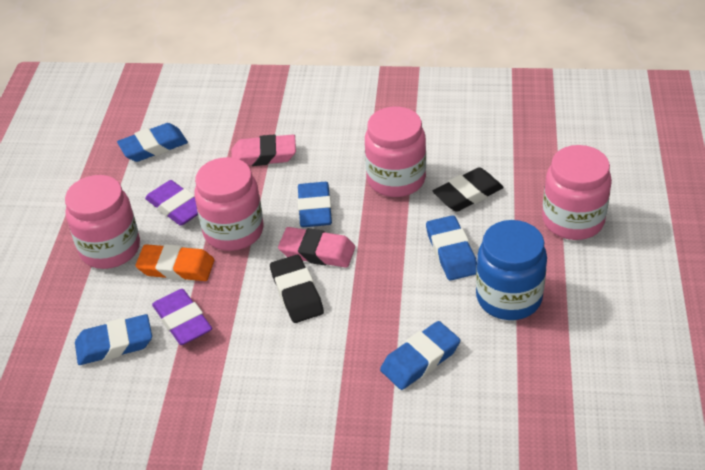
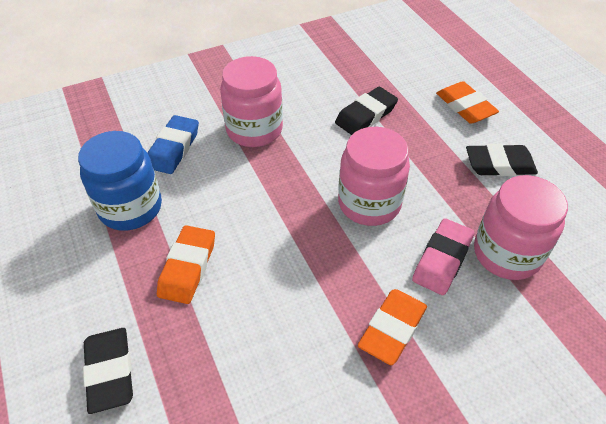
black eraser: [270,255,324,323] [433,167,504,212] = 2 -> [83,328,133,414] [335,87,398,135] [466,144,538,176] = 3
blue eraser: [75,314,152,365] [117,123,188,162] [298,182,332,227] [380,321,460,390] [426,215,477,281] = 5 -> [148,115,199,174] = 1
orange eraser: [135,244,214,281] = 1 -> [157,225,215,304] [358,289,427,365] [436,81,499,124] = 3
pink eraser: [231,134,296,166] [278,227,355,268] = 2 -> [412,218,475,295] = 1
pink jar: [65,175,140,269] [195,157,264,251] [365,107,426,197] [542,145,612,240] = 4 -> [220,56,283,147] [338,127,410,226] [474,175,568,280] = 3
purple eraser: [145,180,198,226] [152,289,212,345] = 2 -> none = 0

